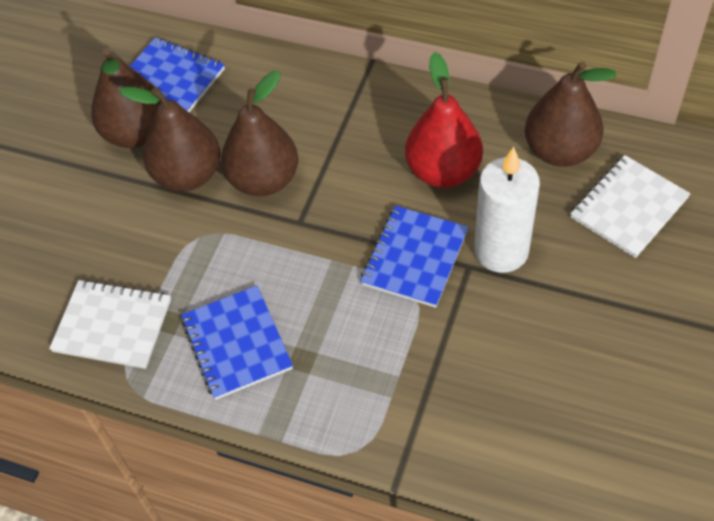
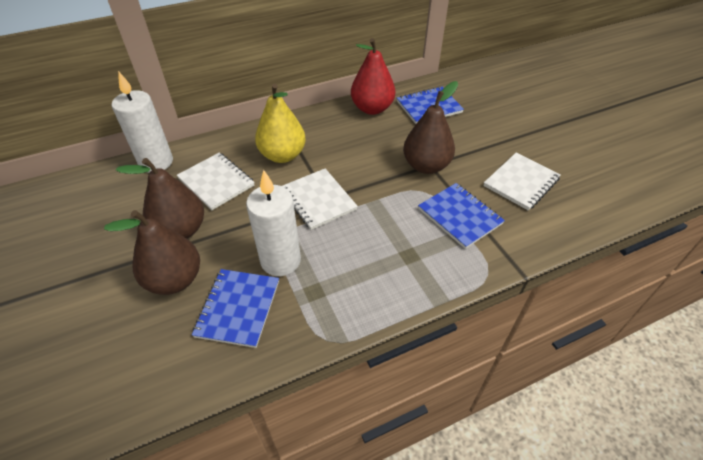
brown pear: [91,48,161,148] [119,87,221,191] [221,71,298,197] [525,61,617,167] = 4 -> [104,210,200,295] [116,158,204,239] [403,81,458,174] = 3
white candle: [474,147,540,273] = 1 -> [112,71,173,173] [246,170,301,276] = 2
white notebook: [49,279,171,369] [570,155,691,258] = 2 -> [177,152,254,210] [282,168,358,230] [484,152,561,211] = 3
yellow pear: none = 0 -> [255,84,306,163] = 1

